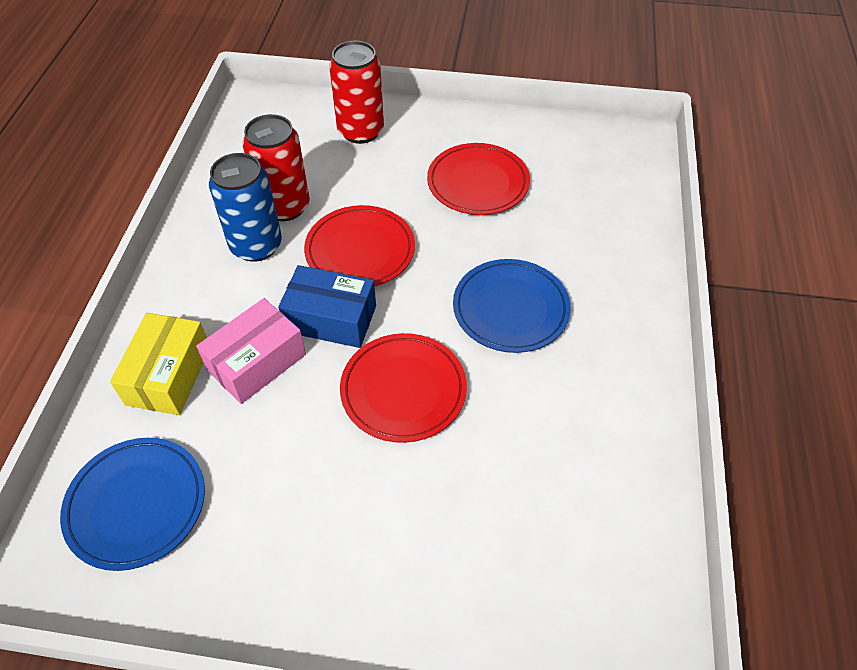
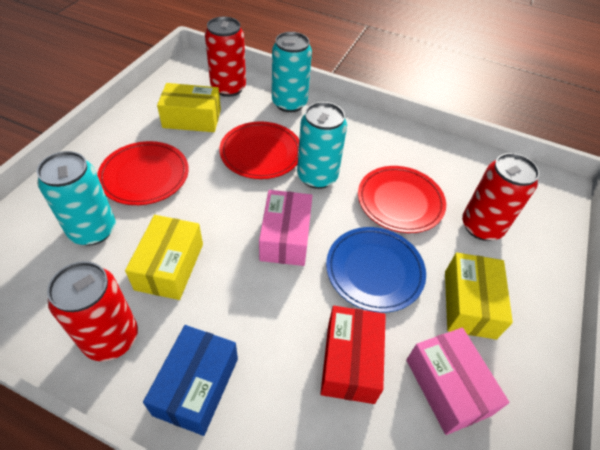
blue can: [209,153,282,262] = 1 -> none = 0
blue plate: [60,438,205,571] [453,259,571,353] = 2 -> [326,227,426,313] = 1
pink box: [196,298,306,404] = 1 -> [259,190,313,266] [406,328,509,435] = 2
red box: none = 0 -> [320,306,386,404] = 1
red can: [243,114,310,221] [329,41,384,144] = 2 -> [47,261,138,361] [205,16,246,97] [462,153,540,241] = 3
turquoise can: none = 0 -> [37,151,115,245] [272,32,312,112] [297,102,347,189] = 3
yellow box: [110,313,207,415] = 1 -> [125,215,203,300] [157,83,221,132] [445,252,513,340] = 3

